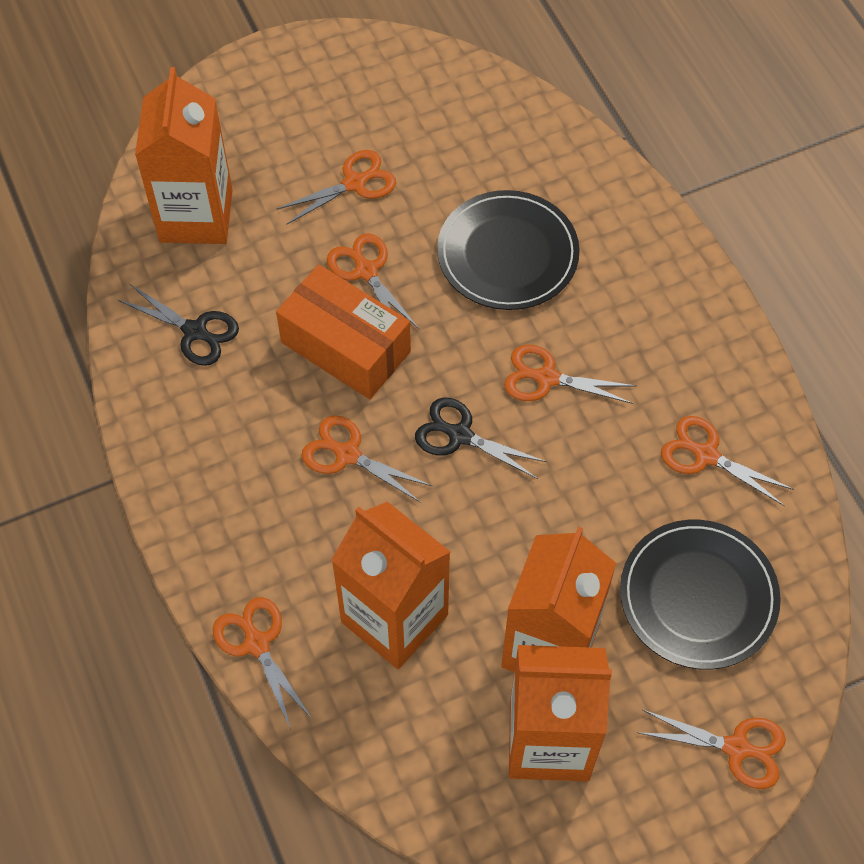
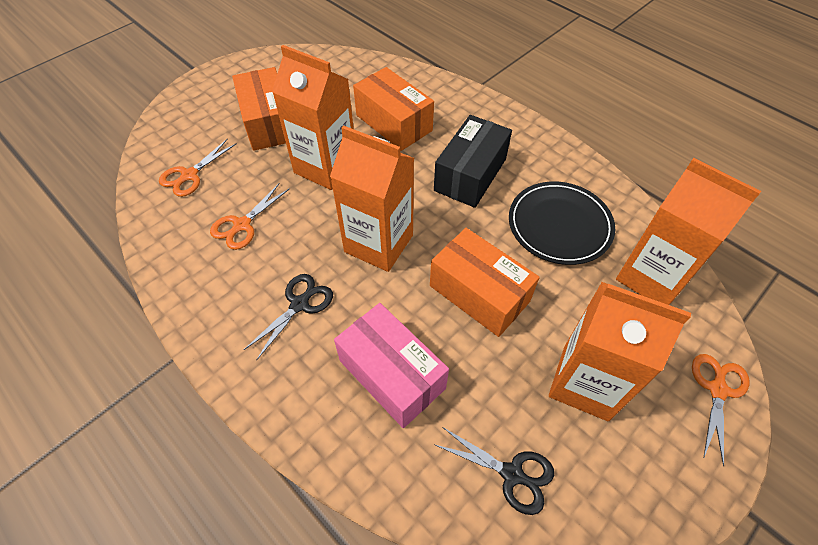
black box: none = 0 -> [434,115,512,208] = 1
black plate: [437,190,580,310] [620,520,781,670] = 2 -> [509,181,615,265] = 1
orange box: [276,264,411,399] = 1 -> [232,67,286,151] [353,67,434,151] [430,228,540,337] = 3
orange scissors: [213,597,312,730] [277,150,396,225] [302,415,432,503] [327,233,419,329] [504,344,636,404] [637,709,786,789] [661,416,794,506] = 7 -> [159,138,237,197] [210,183,290,250] [692,354,750,466] = 3
pink box: none = 0 -> [334,303,449,428] = 1

